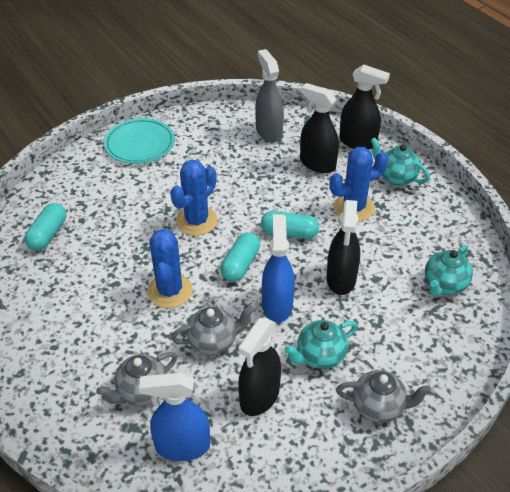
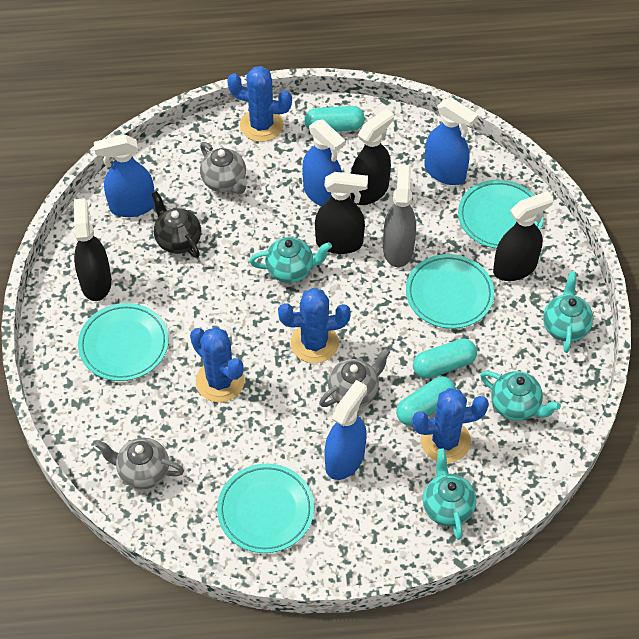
black teapot: none = 0 -> [151,191,201,258] = 1
blue cactus: [147,229,193,308] [170,159,218,236] [329,147,388,222] = 3 -> [190,327,245,402] [227,66,292,142] [278,288,351,363] [412,388,489,463] = 4
blue spray bottle: [139,372,210,461] [262,214,295,323] = 2 -> [94,135,155,217] [302,120,346,206] [325,380,367,480] [424,97,478,185] = 4
turquoise plate: [104,118,175,164] = 1 -> [78,303,169,381] [217,463,314,553] [406,254,494,329] [458,180,544,249] = 4
turquoise teapot: [284,320,357,369] [370,137,430,186] [425,245,473,296] = 3 -> [250,237,332,283] [423,449,476,540] [480,371,561,421] [543,271,593,353] = 4

